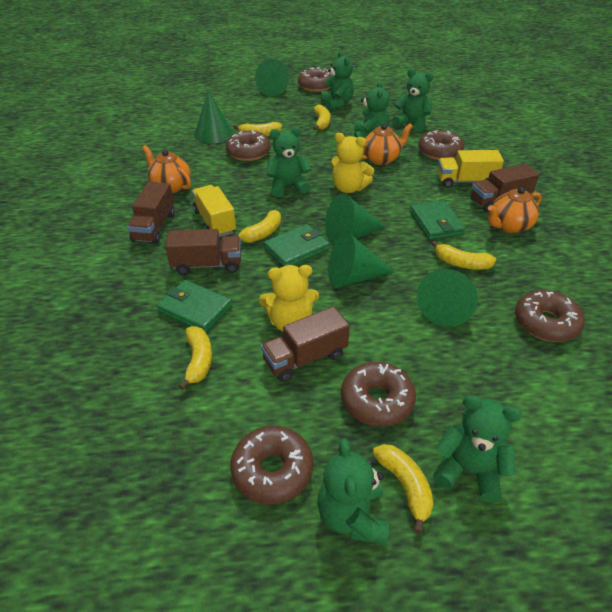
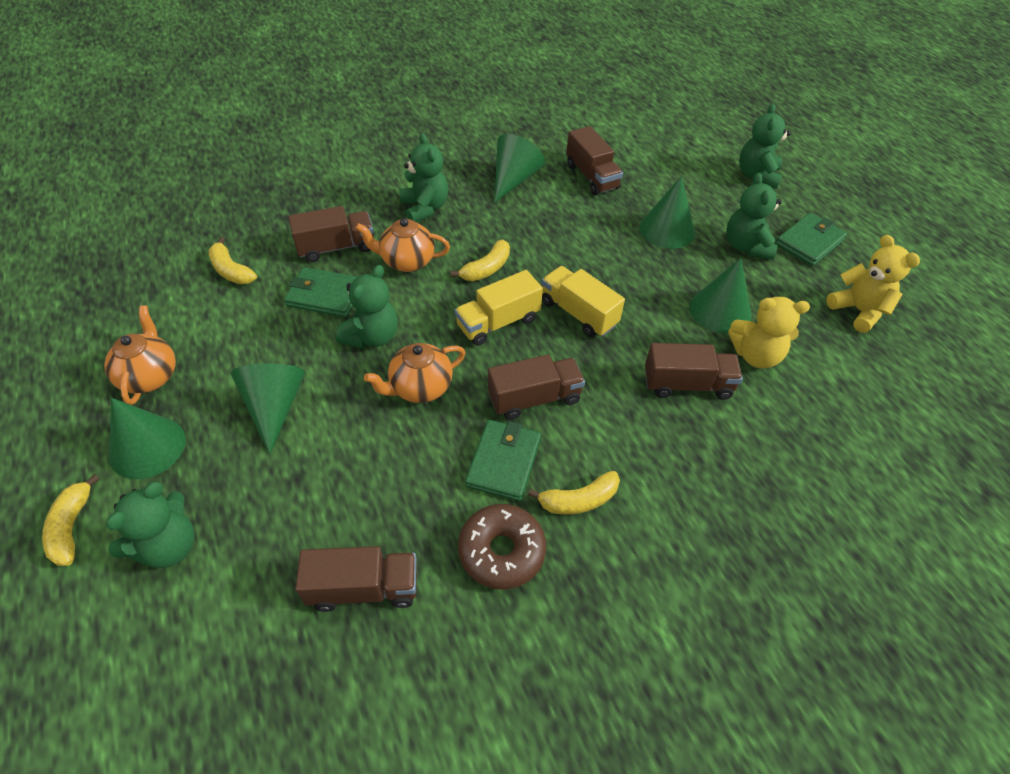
brown donut: [225,131,271,161] [230,426,314,505] [298,67,332,92] [341,362,416,427] [418,130,464,160] [515,290,585,342] = 6 -> [458,504,546,590] = 1
brown truck: [127,182,175,244] [165,229,241,275] [261,306,350,382] [470,163,539,212] = 4 -> [288,206,374,262] [295,546,417,612] [488,355,585,420] [566,126,623,195] [645,343,743,400] = 5
green teddy bear: [266,127,311,197] [317,438,389,545] [321,51,354,111] [354,81,389,138] [392,69,434,132] [433,395,522,503] = 6 -> [106,482,195,568] [336,265,398,349] [399,133,448,222] [726,173,782,260] [739,103,791,189] = 5
yellow banana: [179,326,212,390] [231,210,281,243] [234,122,282,136] [313,104,330,130] [373,444,434,533] [431,241,496,270] = 6 -> [42,474,100,566] [208,237,257,284] [450,240,510,281] [528,471,620,515] = 4

